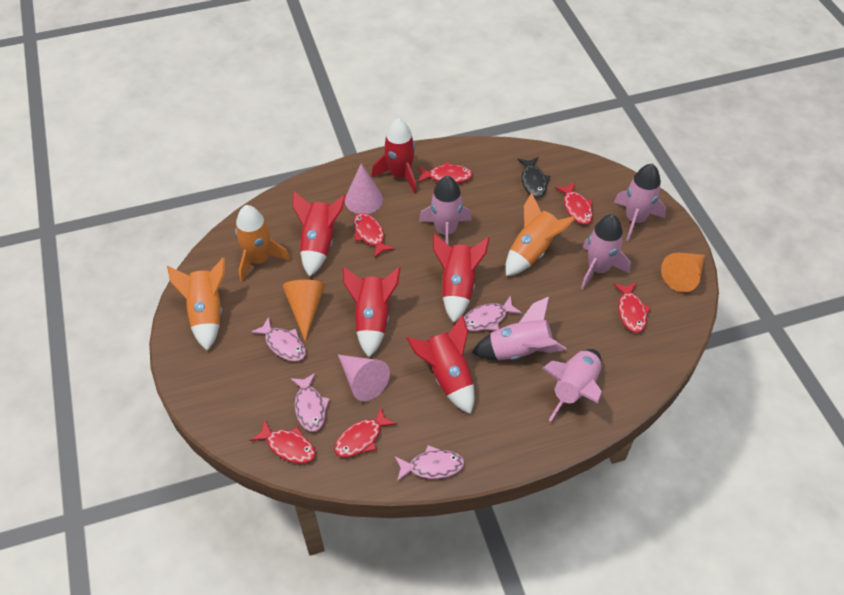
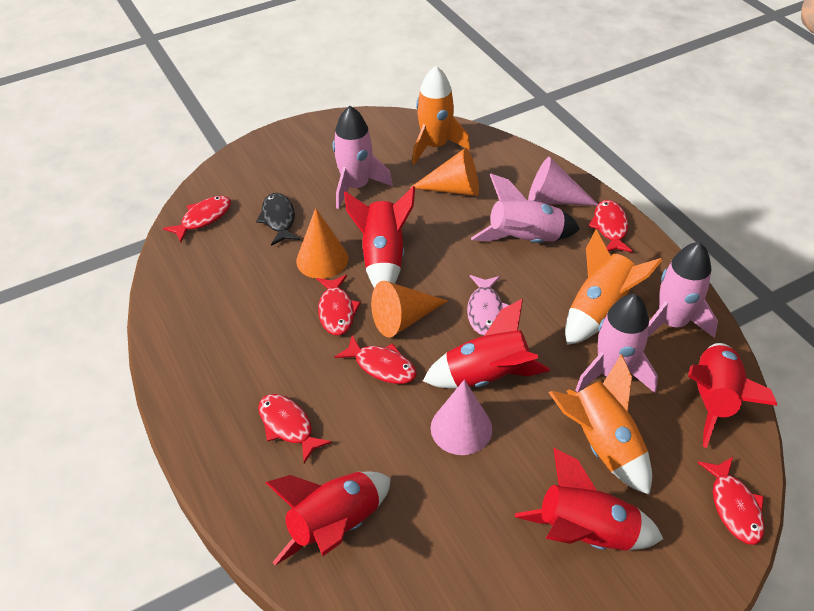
orange cone: [282,280,325,341] [661,253,705,292] = 2 -> [296,208,348,279] [371,281,448,338] [410,148,479,196] = 3
pink fish: [251,317,306,361] [290,373,330,432] [395,445,464,481] [464,296,522,331] = 4 -> [467,275,509,335] = 1
pink rocket: [419,176,472,245] [472,297,567,360] [542,349,602,422] [581,214,631,289] [614,164,666,241] = 5 -> [333,106,393,209] [471,174,580,243] [576,294,658,393] [648,242,718,338] = 4

